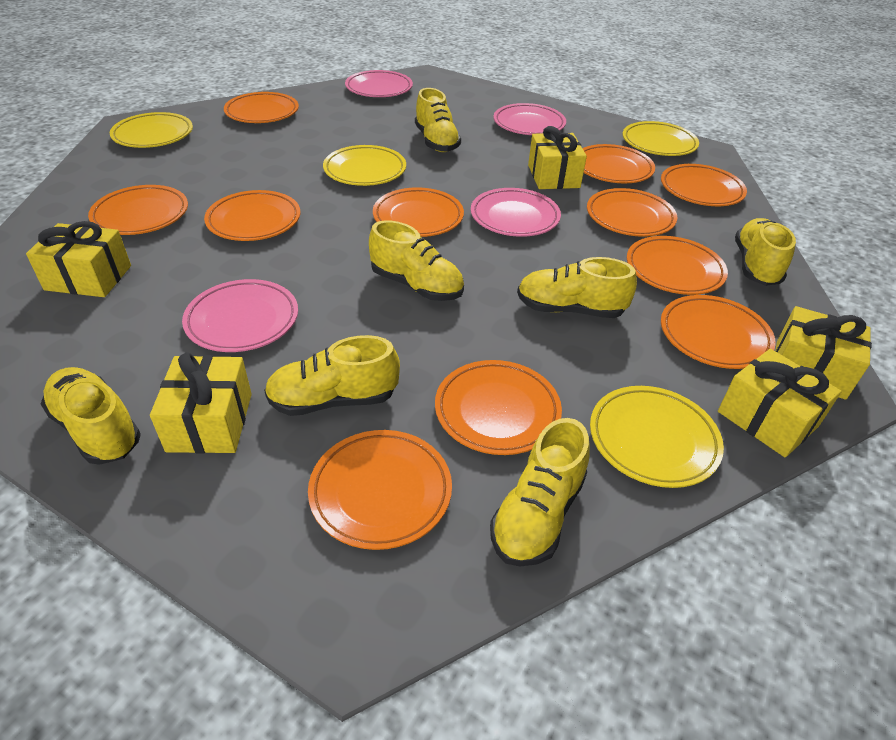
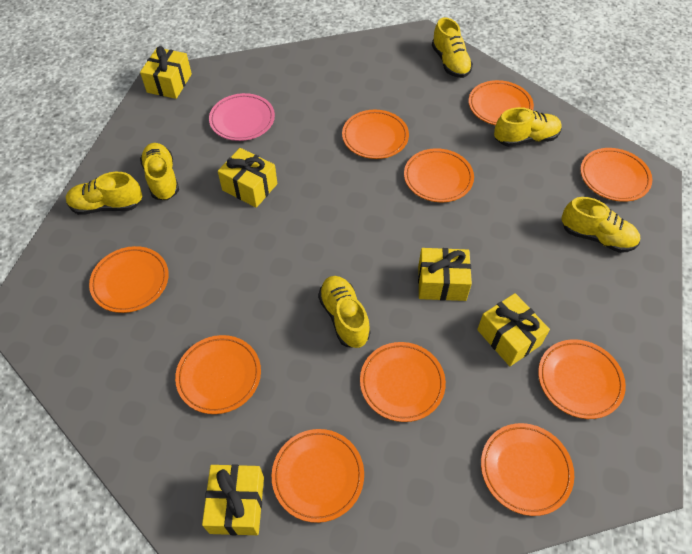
orange plate: [88,185,188,235] [204,190,300,241] [224,92,299,123] [308,430,452,550] [373,187,464,237] [435,360,562,455] [582,144,655,183] [587,188,677,237] [627,236,728,295] [661,164,747,206] [661,295,776,369] = 11 -> [89,246,169,313] [175,335,261,414] [272,429,364,523] [342,110,409,159] [360,342,446,422] [404,148,474,202] [469,80,534,125] [481,423,574,516] [538,339,626,419] [580,148,652,202] = 10
pink plate: [182,279,298,352] [345,70,413,97] [471,188,561,237] [494,103,566,135] = 4 -> [209,93,275,141] = 1
yellow plate: [110,112,193,148] [323,145,406,186] [590,386,724,488] [623,121,699,156] = 4 -> none = 0
yellow shoe: [41,367,141,465] [264,335,400,416] [369,220,464,301] [415,88,461,152] [490,418,590,566] [517,257,637,318] [735,218,796,286] = 7 -> [66,172,143,215] [140,143,179,200] [318,276,371,348] [432,17,473,78] [494,107,562,147] [562,197,640,253] = 6

